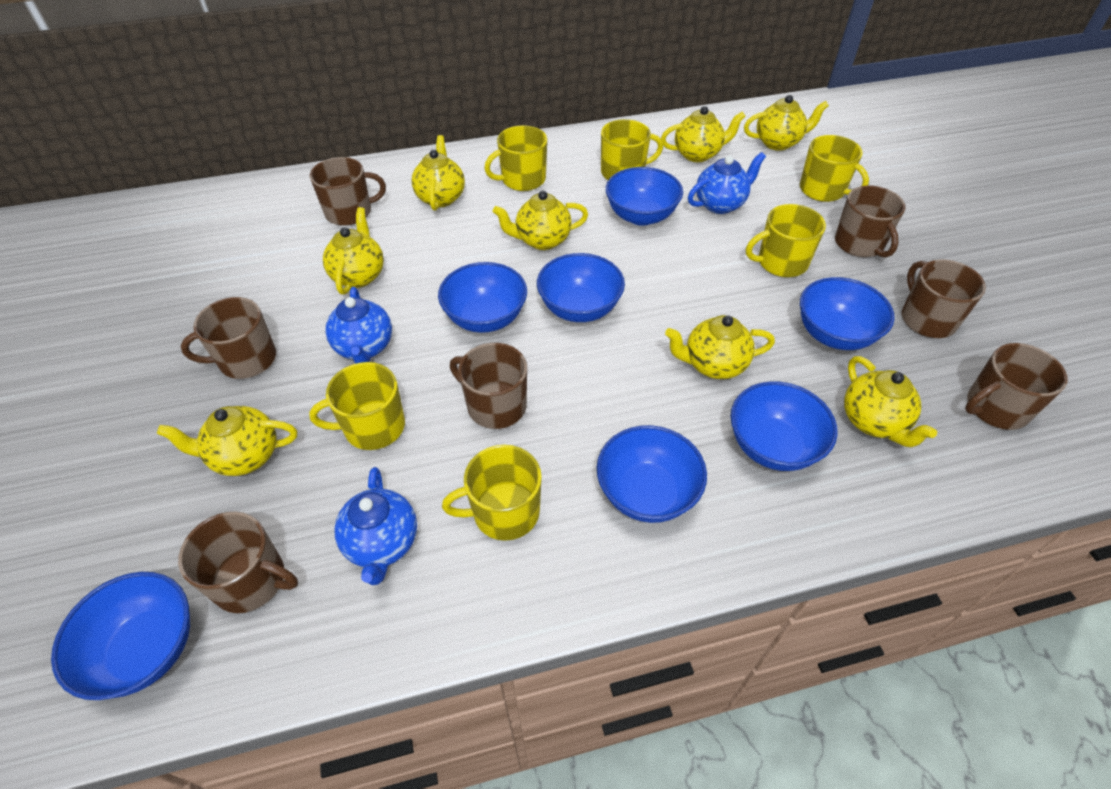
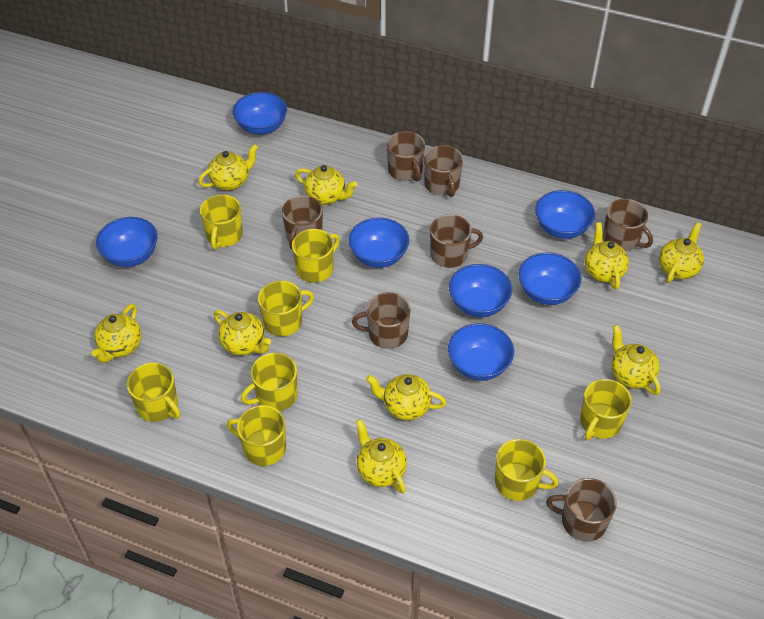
blue teapot: [325,287,392,364] [334,467,417,585] [688,152,766,214] = 3 -> none = 0
yellow mug: [309,362,405,450] [442,445,542,541] [484,125,547,191] [601,119,663,180] [746,204,826,277] [800,135,869,202] = 6 -> [127,363,180,422] [200,194,243,250] [227,405,286,466] [241,353,298,411] [258,281,314,336] [292,229,340,283] [495,439,559,501] [580,379,632,440] = 8
yellow teapot: [157,406,297,476] [323,207,384,295] [412,135,465,211] [493,191,588,250] [661,106,746,162] [665,315,775,379] [744,95,829,151] [844,356,937,447] = 8 -> [92,304,142,363] [198,144,258,191] [214,310,271,356] [295,165,357,205] [356,419,407,493] [366,374,446,420] [585,222,629,290] [611,325,661,395] [659,222,704,283] = 9

